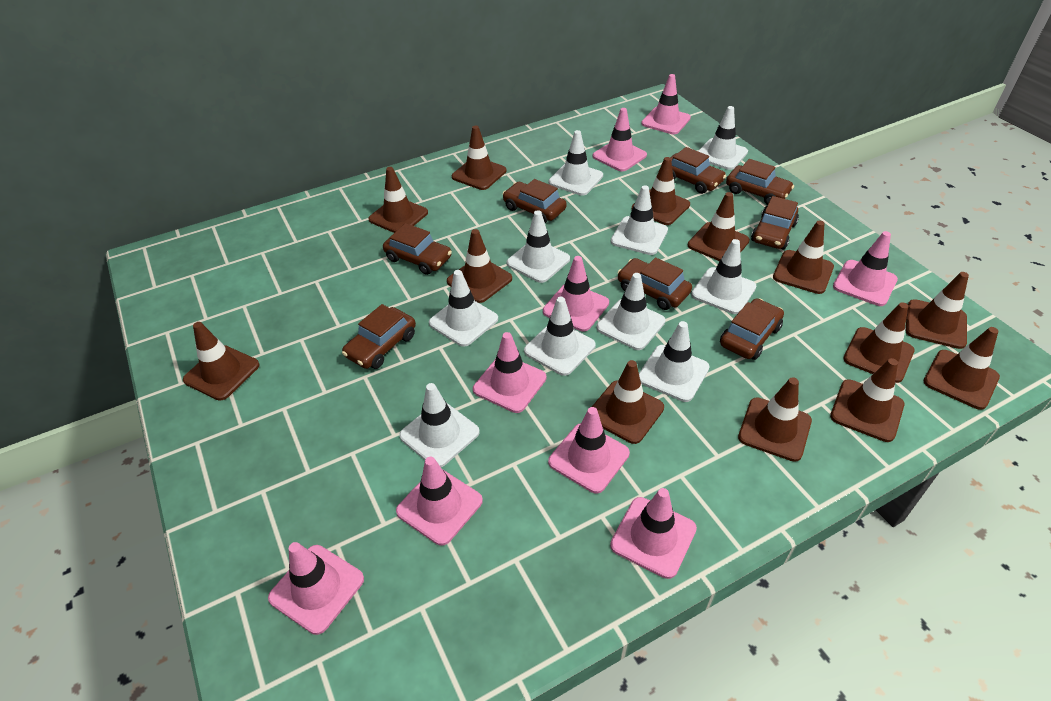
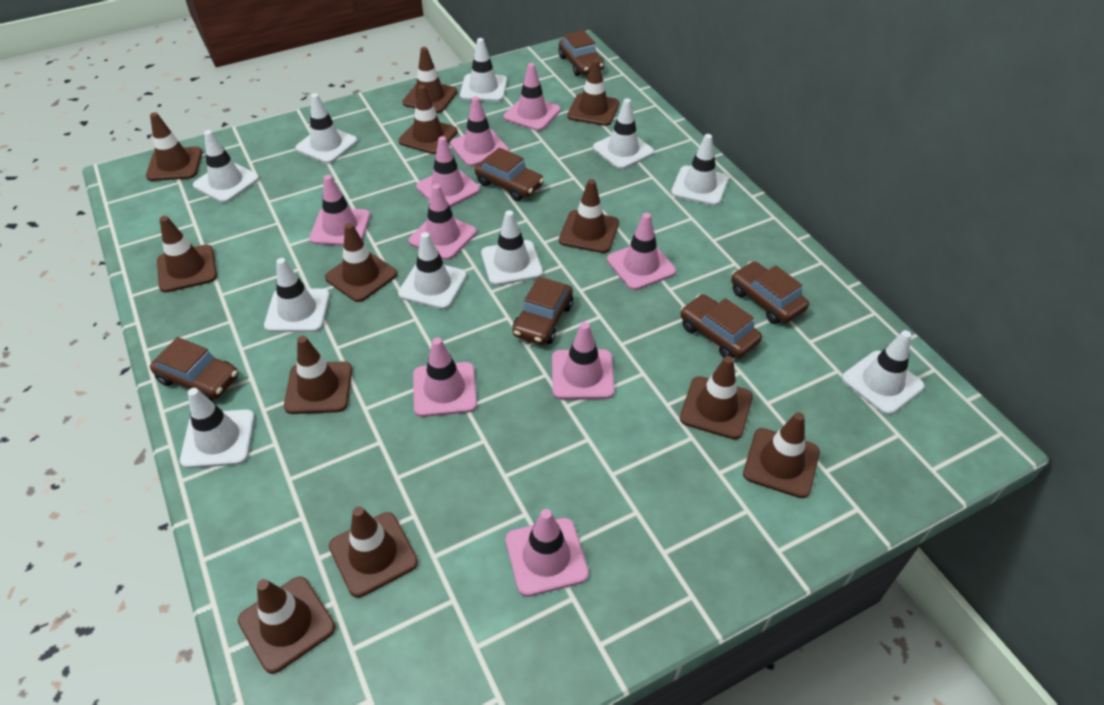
brown car: [342,304,416,369] [383,223,452,275] [503,179,567,223] [617,257,692,310] [670,147,726,194] [720,298,784,360] [726,159,794,205] [751,196,799,249] = 8 -> [150,337,239,401] [475,147,544,201] [512,276,573,345] [559,30,604,76] [681,294,762,358] [731,261,809,324] = 6
brown traffic cone: [183,322,260,401] [368,167,428,233] [447,229,512,303] [452,126,507,190] [592,360,664,444] [632,157,690,225] [688,192,750,261] [738,377,812,462] [773,221,834,294] [830,358,904,442] [843,302,915,383] [905,272,969,349] [923,327,1000,410] = 13 -> [146,112,202,181] [157,216,217,292] [238,577,335,674] [284,336,352,414] [325,223,397,302] [329,506,418,598] [399,85,458,154] [402,47,457,113] [559,179,619,253] [567,59,619,126] [680,356,753,439] [743,412,820,498] = 12

